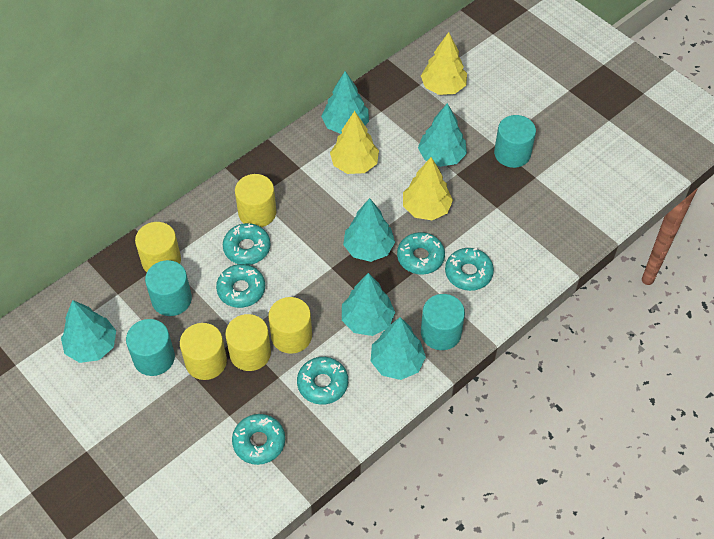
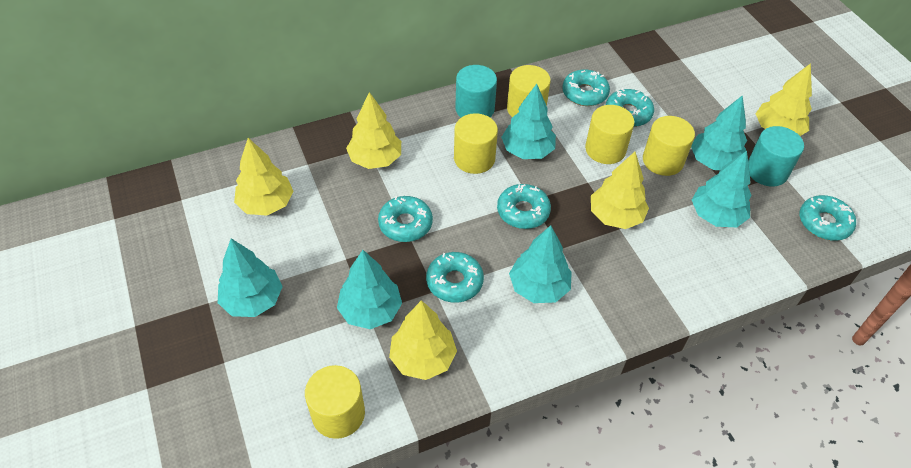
turquoise cylinder: [126,319,175,376] [145,260,192,316] [421,294,465,350] [494,115,536,168] = 4 -> [455,65,497,117] [748,126,804,186] = 2
yellow tree: [330,111,379,174] [403,157,453,220] [421,32,467,95] = 3 -> [234,138,293,216] [346,92,401,169] [389,300,457,380] [591,152,649,229] [755,63,812,136] = 5

